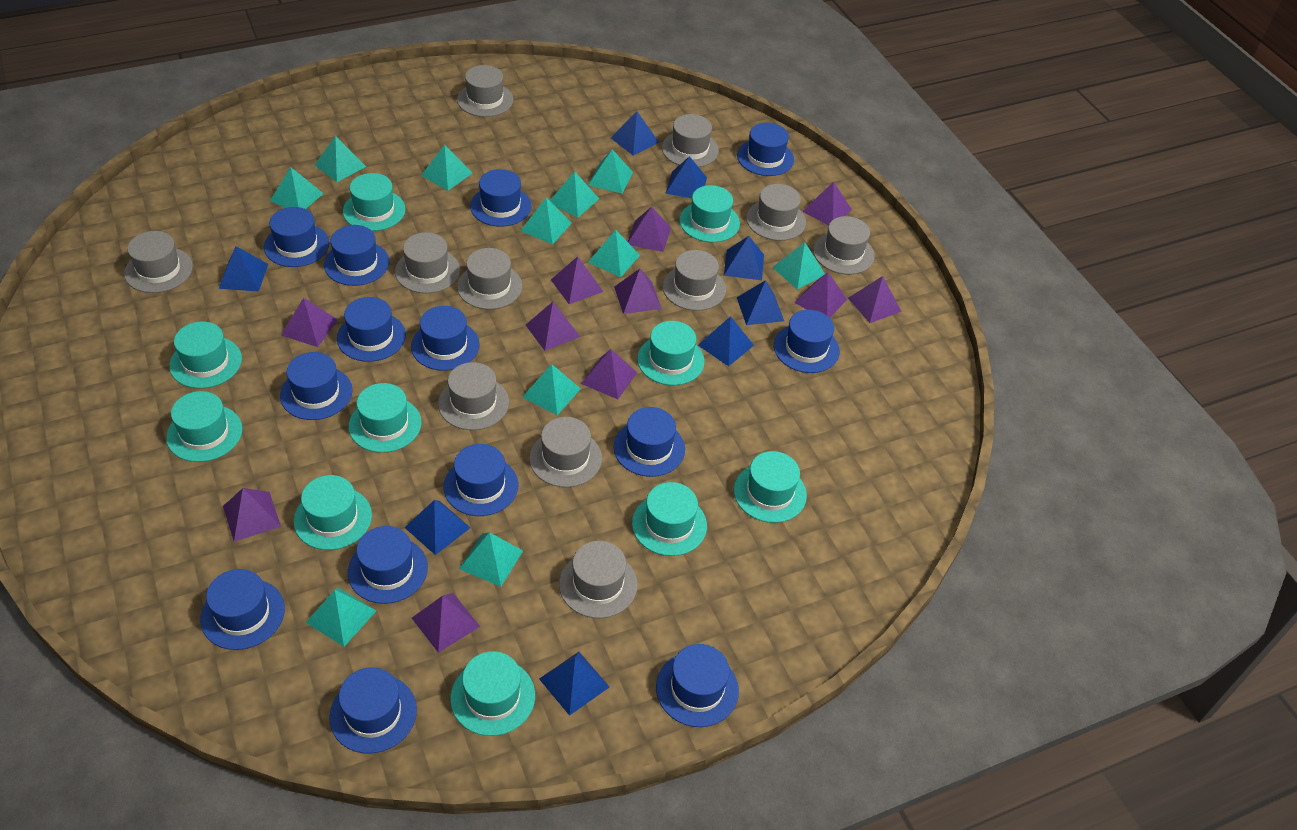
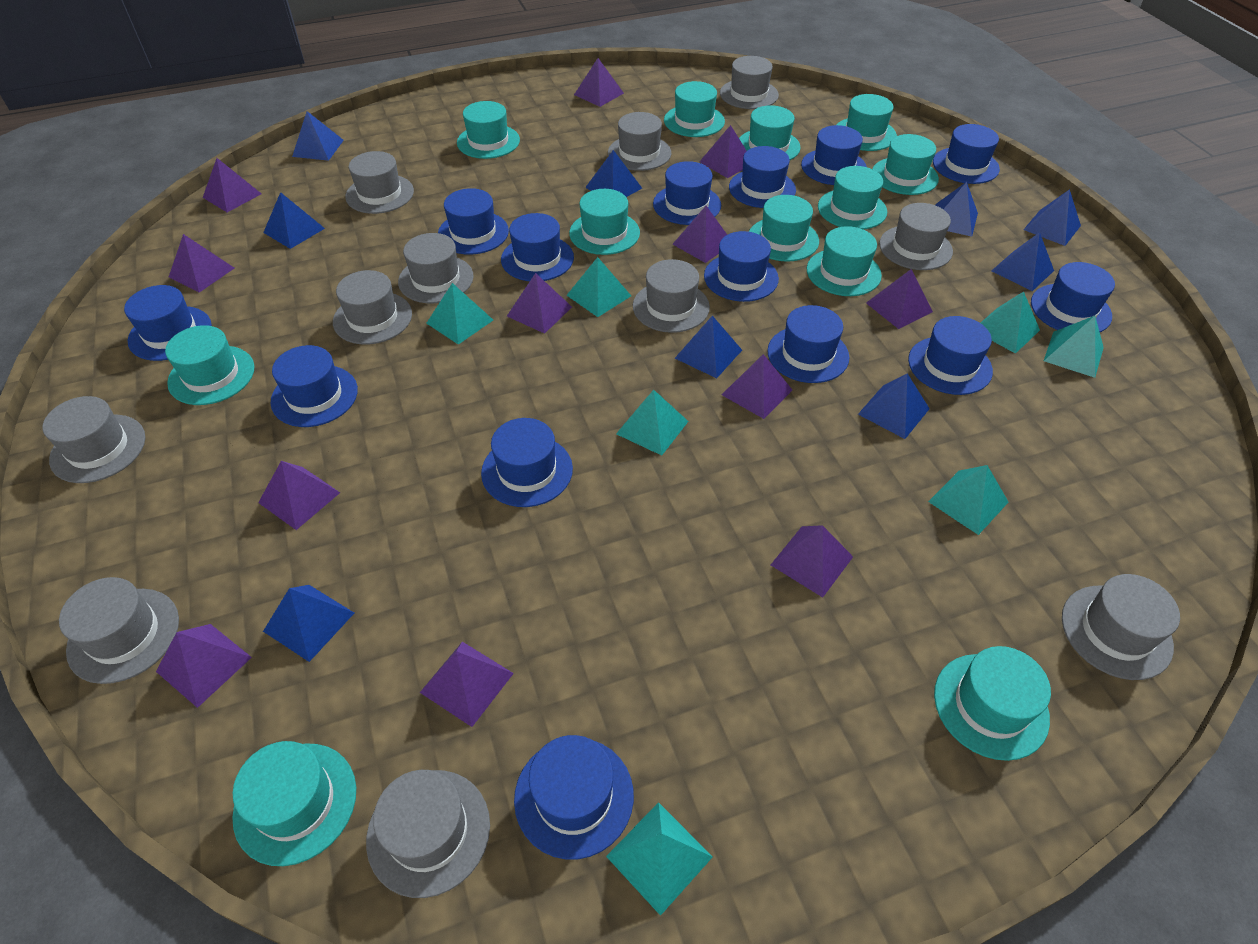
blue pyramid: [219,246,268,292] [405,500,470,555] [539,652,609,716] [611,111,659,156] [665,156,707,198] [698,316,754,366] [724,236,764,280] [737,280,784,325] = 8 -> [263,192,325,249] [263,585,354,662] [292,111,344,161] [585,150,642,197] [675,316,742,378] [858,373,930,439] [935,182,978,237] [992,232,1054,291] [1023,189,1081,246] = 9
purple pyramid: [223,488,281,542] [281,298,338,347] [412,593,480,653] [526,302,580,351] [551,256,603,304] [581,349,637,399] [614,269,662,314] [628,207,671,252] [794,272,847,318] [802,182,852,225] [848,276,902,323] = 11 -> [156,624,252,708] [169,234,234,293] [203,158,261,212] [258,461,340,530] [420,642,514,727] [507,273,572,334] [574,58,624,107] [673,206,727,263] [699,125,747,178] [722,354,792,419] [771,525,853,598] [866,269,933,329] = 12
turquoise hat: [166,391,243,462] [169,321,242,388] [294,475,372,550] [343,173,406,231] [348,383,422,453] [450,651,535,736] [632,482,707,556] [637,321,705,385] [679,185,740,242] [734,451,807,523] = 10 -> [165,325,254,405] [232,741,356,866] [457,101,520,159] [569,189,640,255] [664,81,725,137] [739,105,801,160] [749,195,819,261] [807,226,882,296] [818,166,887,229] [837,94,897,151] [872,134,939,195] [934,646,1051,761] = 12
turquoise pyramid: [270,167,324,209] [306,587,376,647] [315,136,366,182] [421,144,472,191] [459,532,523,587] [521,198,572,244] [523,364,581,415] [550,171,599,218] [588,149,633,194] [588,230,640,277] [772,242,825,290] = 11 -> [426,283,493,345] [567,257,631,317] [606,802,713,916] [616,390,689,456] [928,465,1008,535] [981,291,1040,354] [1044,316,1104,378] = 7

